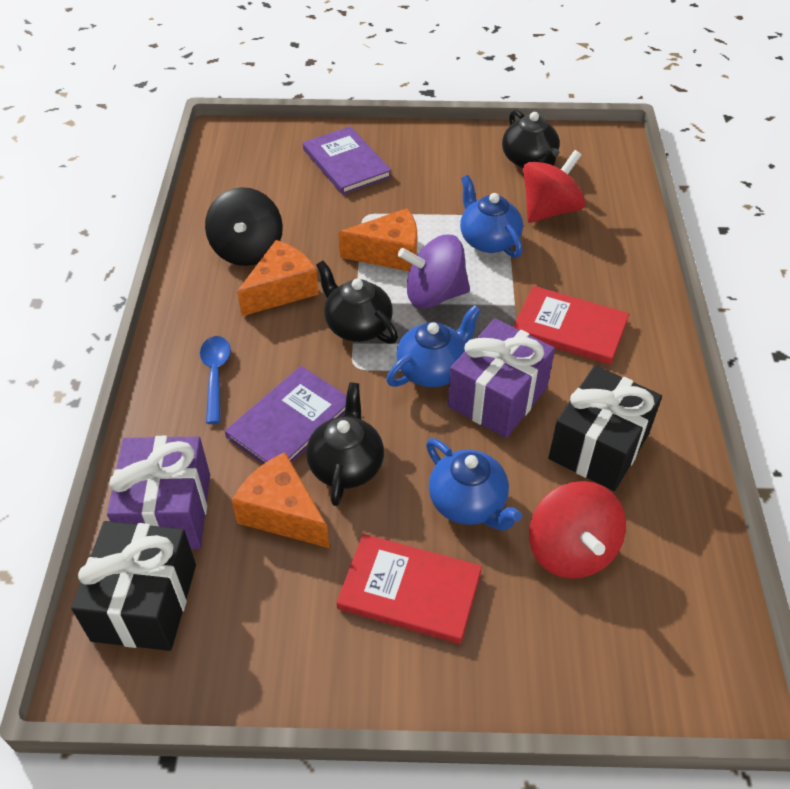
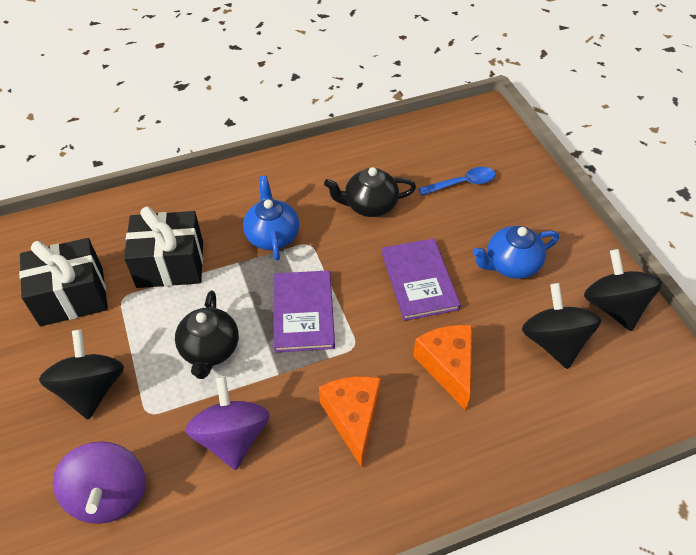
black spinning top: [205,187,283,266] = 1 -> [39,329,124,420] [522,283,601,369] [584,249,662,331] = 3
black teapot: [306,382,384,506] [316,261,398,344] [502,110,560,168] = 3 -> [175,291,239,379] [324,167,416,217] = 2
blue teapot: [386,305,481,387] [426,438,522,531] [460,175,523,258] = 3 -> [243,176,299,260] [473,226,559,279] = 2
orange cheese: [232,452,329,548] [237,240,319,316] [338,208,417,271] = 3 -> [319,376,381,468] [413,325,472,411] = 2
purple gift: [107,436,210,549] [448,319,555,438] = 2 -> none = 0
purple spinning top: [398,235,470,309] = 1 -> [53,441,146,524] [185,376,270,470] = 2
red book: [337,534,482,644] [513,286,629,365] = 2 -> none = 0
red spinning top: [523,150,585,223] [529,481,626,579] = 2 -> none = 0

